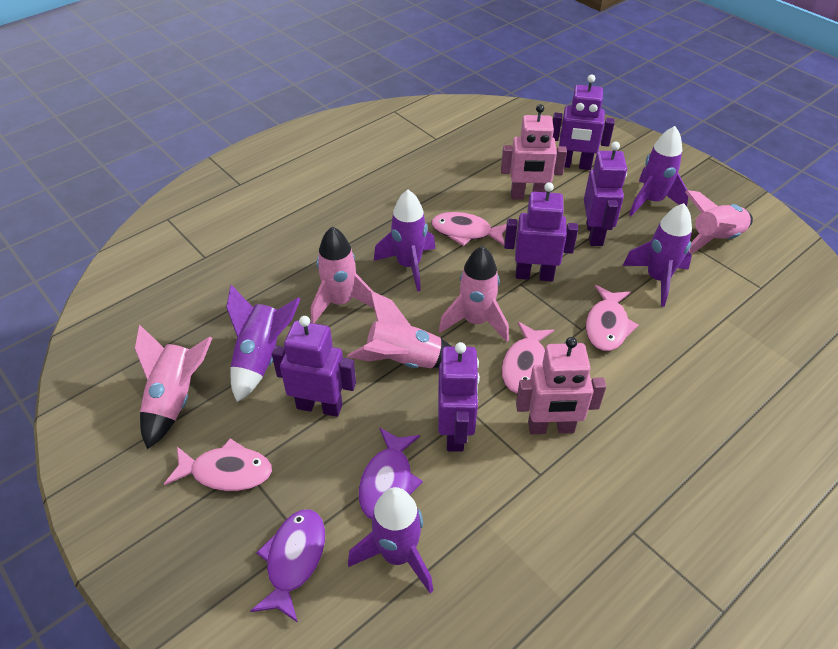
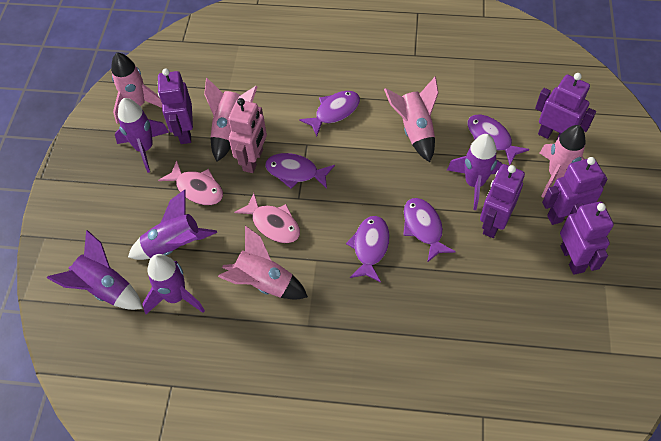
pink fish: [164,438,272,491] [432,212,507,246] [502,321,554,394] [586,285,639,351] = 4 -> [158,160,223,205] [234,193,300,243] = 2
pink robot: [501,104,567,200] [516,337,606,434] = 2 -> [228,98,267,173] = 1
purple fish: [250,509,325,623] [359,427,423,519] = 2 -> [265,153,335,189] [299,91,360,137] [346,216,390,283] [403,198,456,263] [467,115,530,165] = 5

